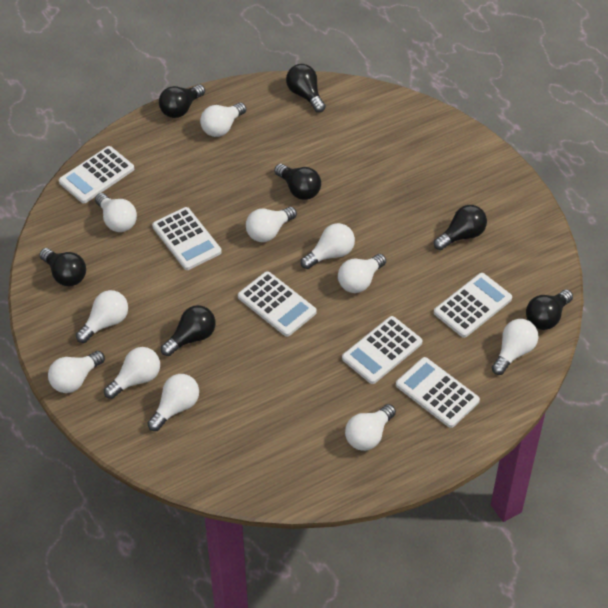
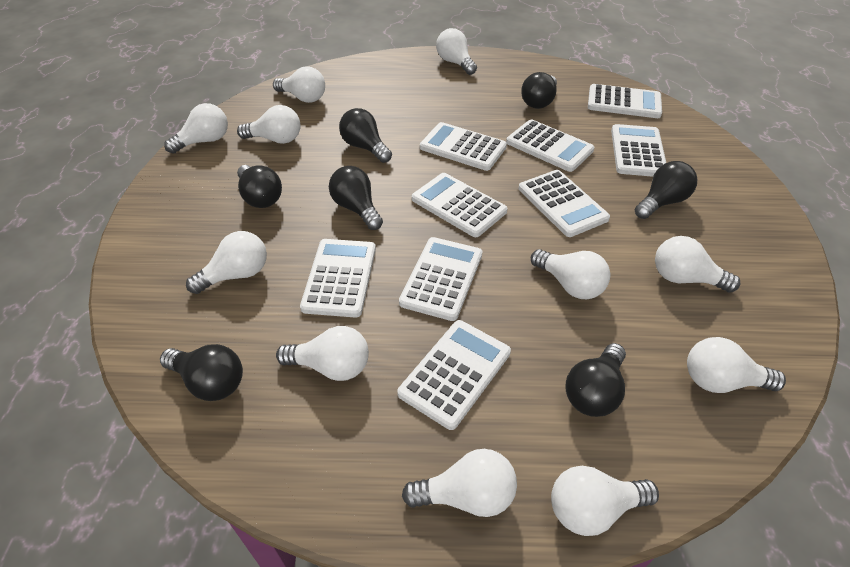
white calculator: [59,146,134,203] [152,207,222,270] [238,271,317,337] [342,316,423,384] [396,357,480,428] [434,273,512,338] = 6 -> [300,239,376,318] [397,320,511,430] [399,237,483,321] [412,173,508,237] [420,122,507,171] [506,119,595,172] [519,170,610,237] [588,84,662,118] [611,124,666,177] = 9

